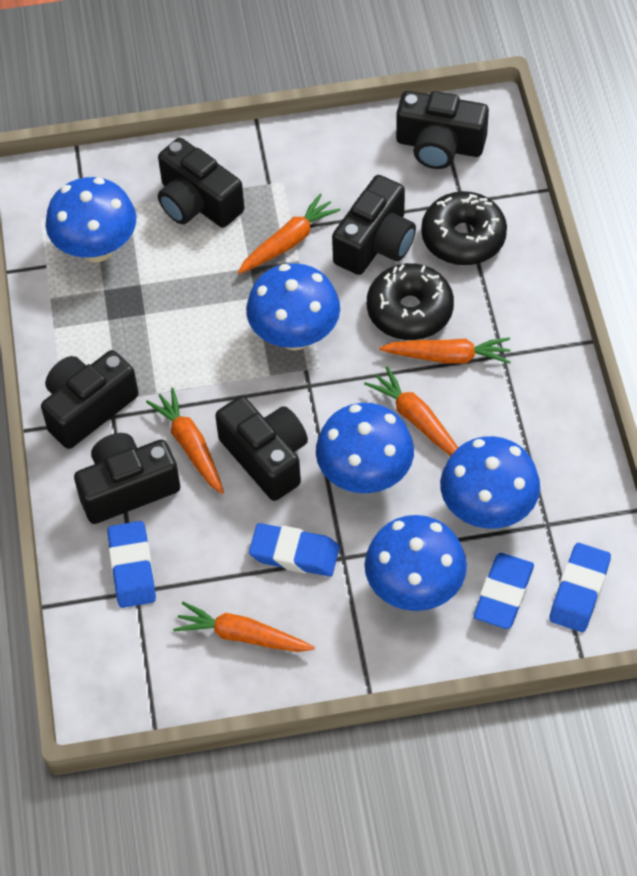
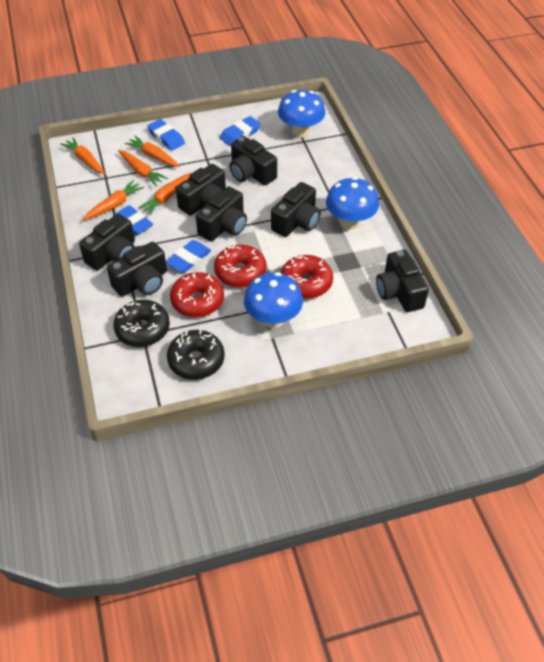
black camera: [41,350,138,449] [74,433,180,524] [158,138,244,228] [215,396,308,501] [332,175,416,275] [396,91,489,169] = 6 -> [79,214,135,270] [107,242,167,297] [176,164,226,216] [196,186,247,241] [229,136,277,185] [271,182,321,237] [376,250,429,312] = 7
blue mushroom: [46,177,136,262] [246,263,340,350] [316,403,414,493] [364,515,467,611] [440,436,540,529] = 5 -> [244,272,303,328] [278,90,326,138] [326,177,379,230] = 3
red donut: none = 0 -> [170,272,224,317] [214,245,266,288] [280,255,333,299] = 3

